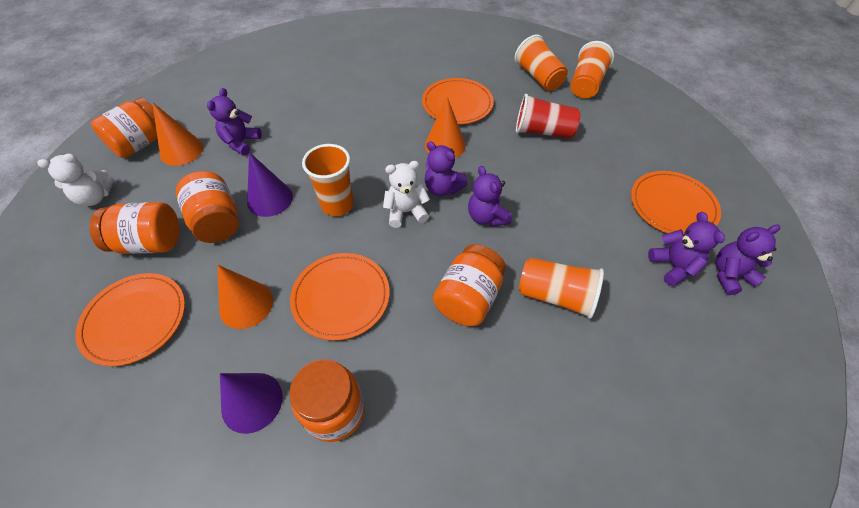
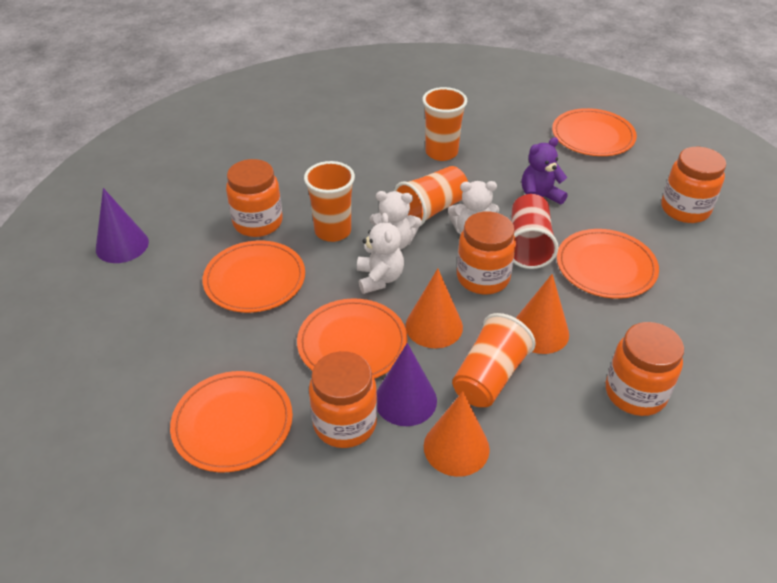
orange plate: [76,273,185,366] [290,253,390,340] [422,78,494,124] [631,171,721,234] = 4 -> [170,371,293,472] [203,241,305,313] [297,298,407,379] [552,108,637,156] [557,229,659,299] = 5
purple teddy bear: [207,88,262,155] [424,141,467,196] [468,166,512,227] [648,212,725,286] [715,224,780,295] = 5 -> [522,137,568,205] = 1
white teddy bear: [37,154,114,206] [383,161,430,228] = 2 -> [357,213,404,294] [370,191,422,250] [448,181,499,234] = 3

